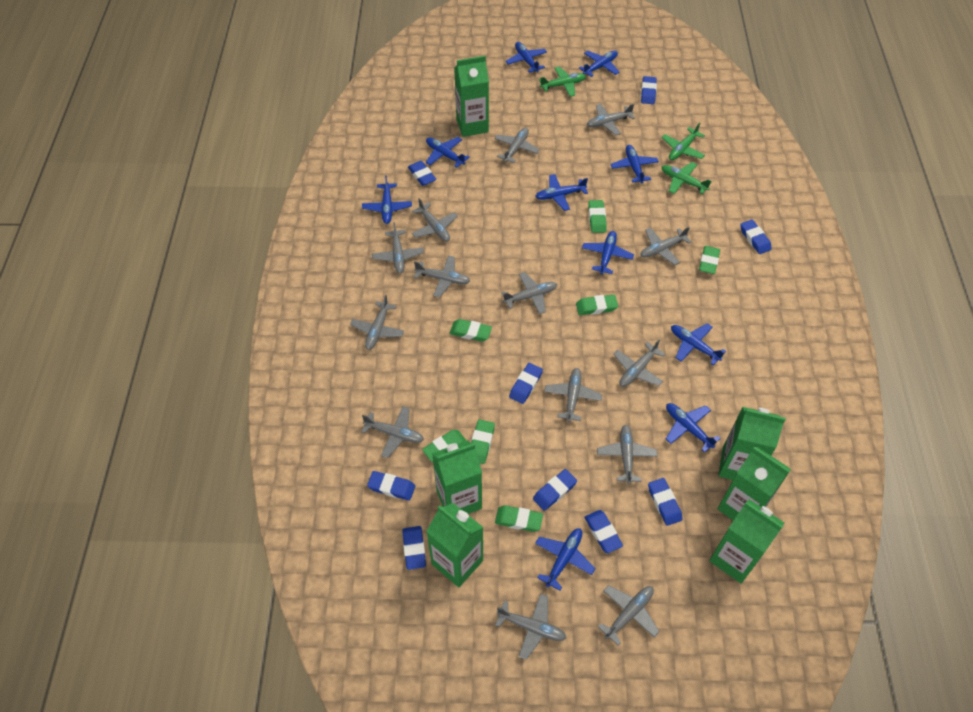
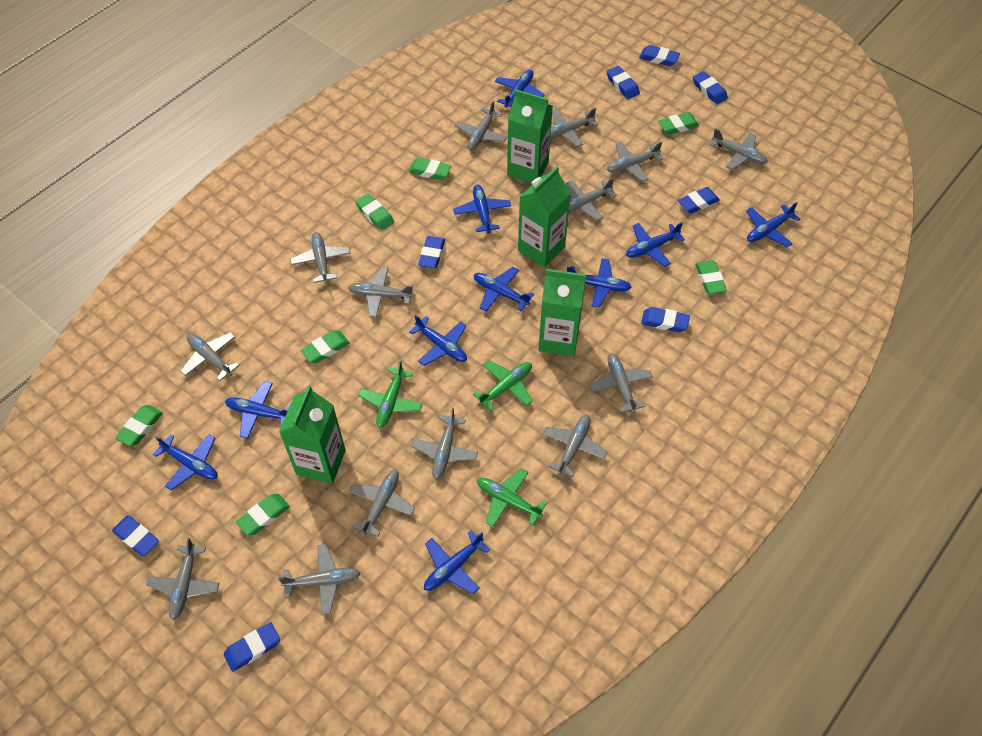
blue eraser: [367,471,415,501] [402,526,426,570] [408,161,436,186] [509,363,543,404] [533,469,577,511] [585,510,623,553] [641,76,657,104] [648,478,683,526] [740,219,772,254] = 9 -> [112,515,159,556] [224,622,280,672] [418,236,445,268] [607,66,640,99] [639,45,680,66] [641,307,690,332] [678,187,720,214] [693,71,728,104] = 8
green carton: [426,503,484,587] [432,440,482,514] [454,56,489,137] [709,499,784,583] [718,407,786,480] [718,446,791,521] = 6 -> [279,386,346,484] [507,89,553,183] [518,167,571,268] [538,269,586,357] = 4

